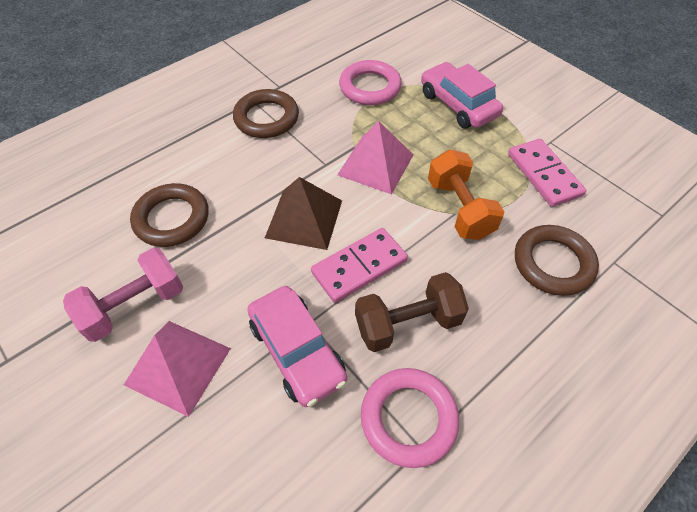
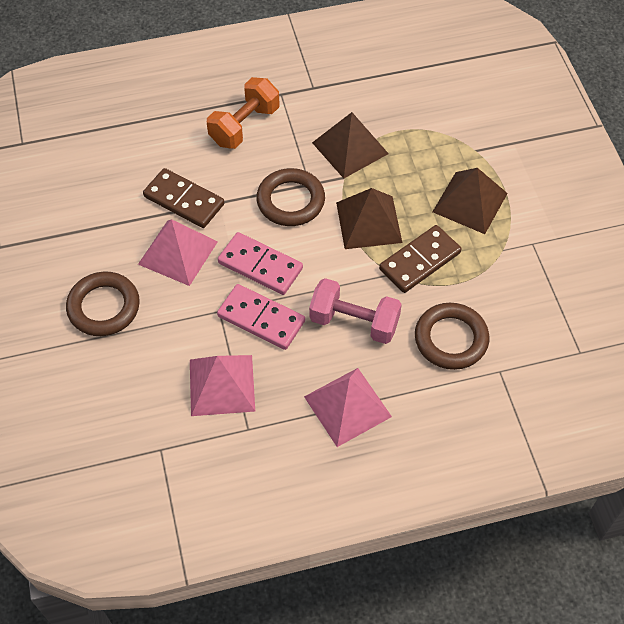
brown domino: none = 0 -> [143,168,224,228] [379,225,462,293] = 2
brown dumbbell: [355,272,469,352] = 1 -> none = 0
brown pyramid: [265,177,342,250] = 1 -> [312,112,389,179] [336,188,402,249] [432,168,508,234] = 3
pink car: [247,286,347,407] [421,62,503,128] = 2 -> none = 0
pink pyramid: [124,321,231,417] [337,121,413,195] = 2 -> [138,219,218,286] [190,355,255,416] [304,368,392,447] = 3
pink ring: [339,60,402,105] [361,368,459,468] = 2 -> none = 0

